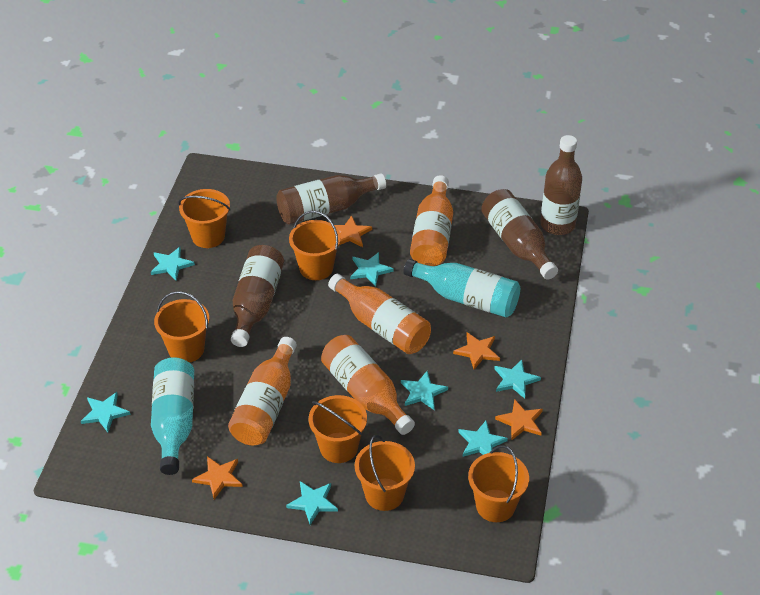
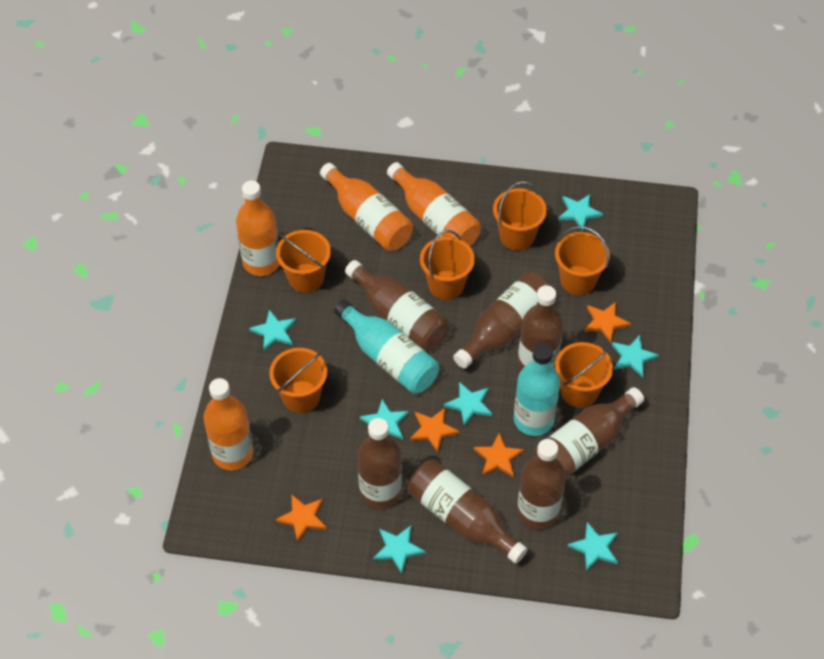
brown bottle: [231,245,284,347] [276,173,386,224] [481,189,558,280] [540,135,582,235] = 4 -> [345,260,449,351] [357,418,402,509] [408,460,527,564] [453,272,550,369] [517,439,566,530] [518,285,563,370] [533,387,644,477] = 7

